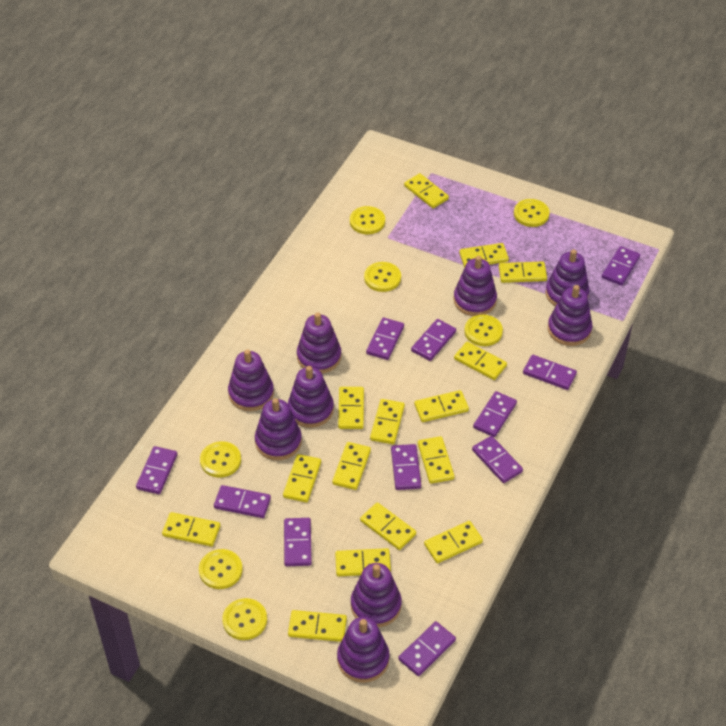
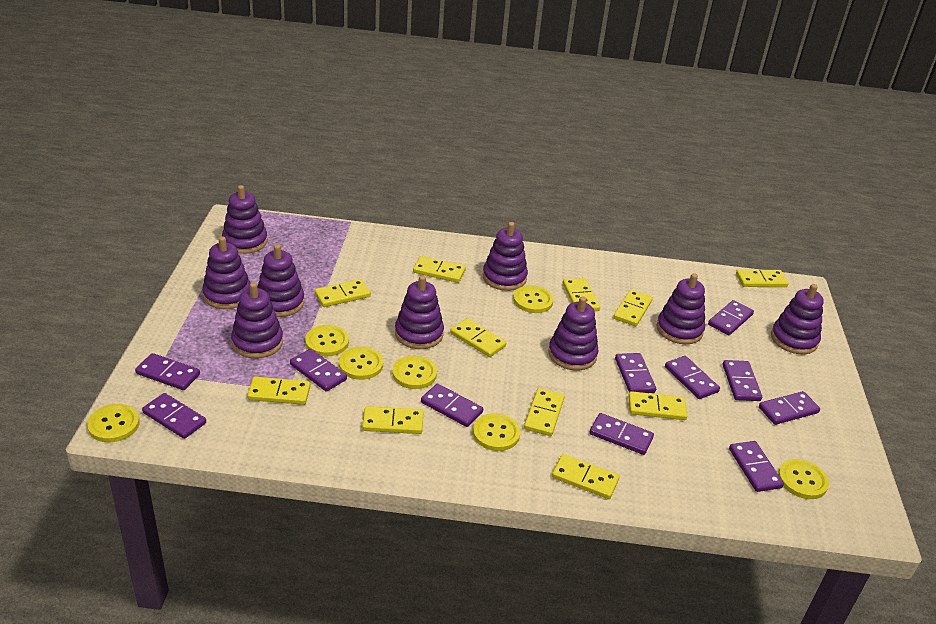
yellow domino: [162,512,220,547] [283,454,321,503] [288,610,347,642] [332,442,371,490] [335,548,391,576] [338,387,364,429] [360,502,416,550] [370,399,405,444] [404,173,449,208] [414,390,469,422] [418,436,454,484] [424,521,483,563] [454,342,507,380] [459,243,509,268] [499,261,547,283] = 15 -> [247,377,310,405] [315,279,371,307] [362,406,423,434] [413,256,466,283] [450,318,506,357] [524,388,564,436] [552,454,619,499] [563,278,600,311] [613,290,653,326] [628,391,687,420] [736,269,789,287] = 11

